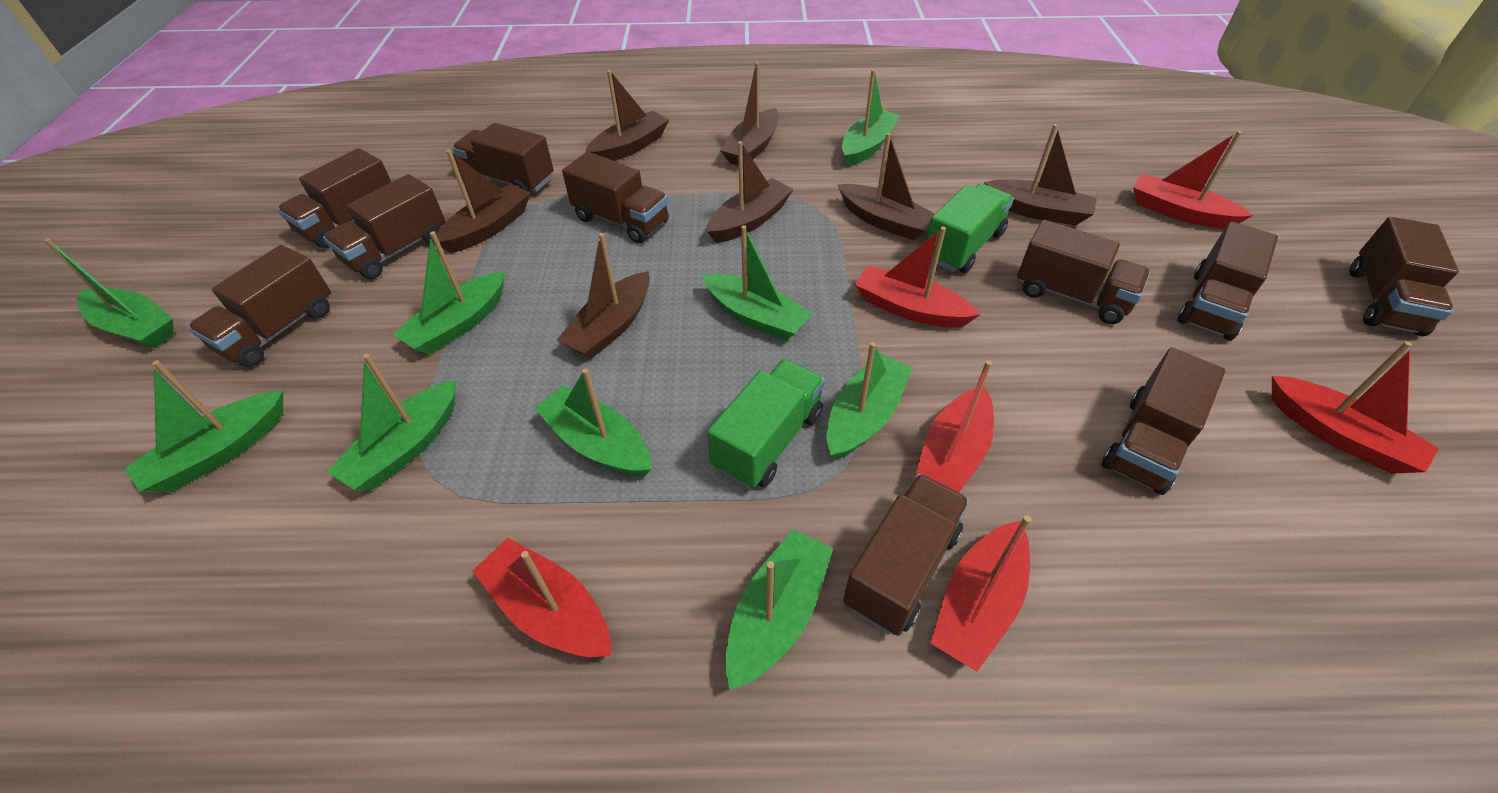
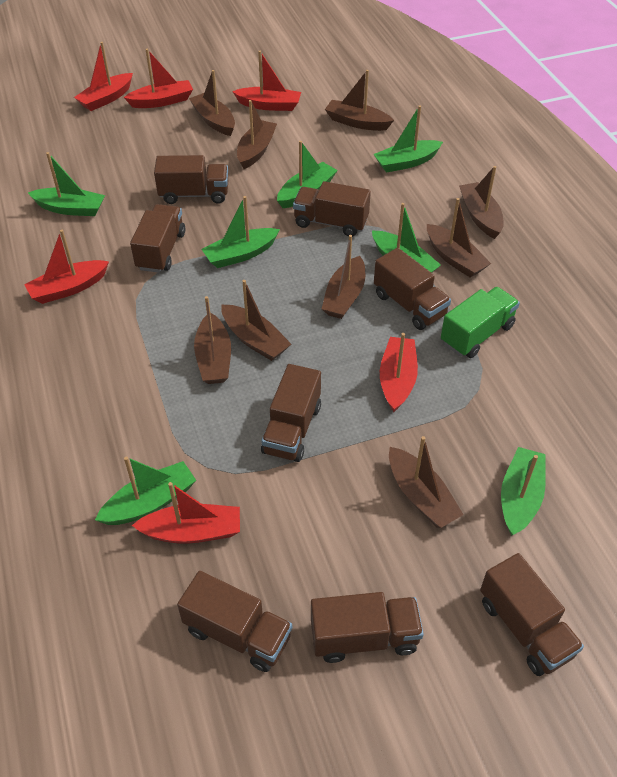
brown boat: [436,149,531,253] [557,233,650,359] [585,70,670,161] [707,141,793,243] [720,62,779,166] [838,133,935,241] [984,124,1097,225] = 7 -> [189,70,235,136] [194,296,231,384] [221,280,291,361] [237,100,277,169] [322,235,365,319] [325,70,394,131] [389,436,464,528] [427,198,491,277] [459,166,504,239] = 9
brown truck: [188,245,331,367] [277,148,391,248] [323,174,446,279] [452,123,554,192] [562,152,669,243] [843,474,970,636] [1017,220,1150,324] [1102,347,1225,495] [1178,221,1278,341] [1350,217,1459,336] = 10 -> [130,204,185,273] [154,155,228,204] [177,571,292,672] [261,364,321,462] [293,181,371,237] [311,592,424,663] [374,248,451,330] [480,553,584,676] = 8
green boat: [44,238,174,348] [125,360,283,492] [327,354,456,490] [393,231,505,355] [534,368,652,477] [702,225,813,341] [725,529,833,690] [827,342,912,460] [842,69,901,167] = 9 -> [28,152,105,216] [95,456,196,525] [202,196,280,268] [277,141,338,208] [372,203,441,273] [373,105,443,173] [501,447,546,536] = 7
green truck: [707,359,825,489] [926,184,1014,273] = 2 -> [441,287,520,358] = 1

